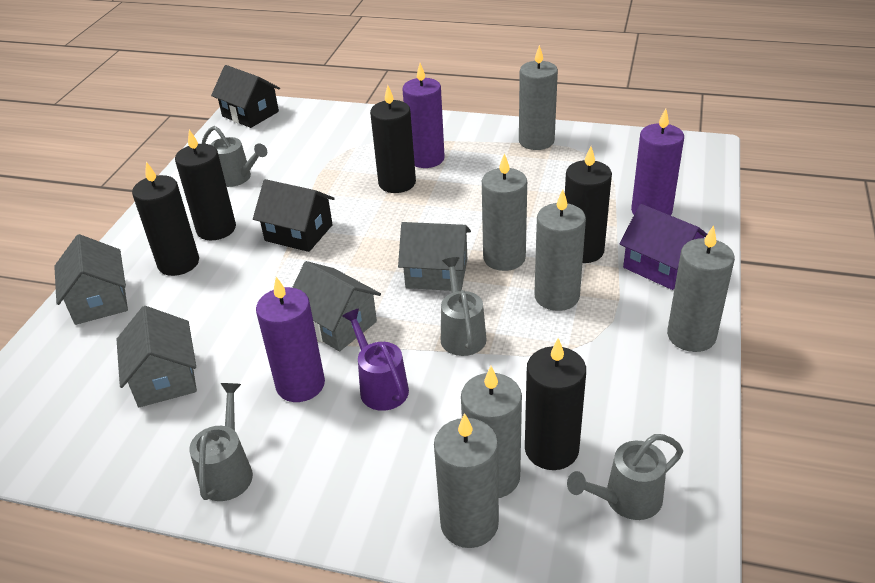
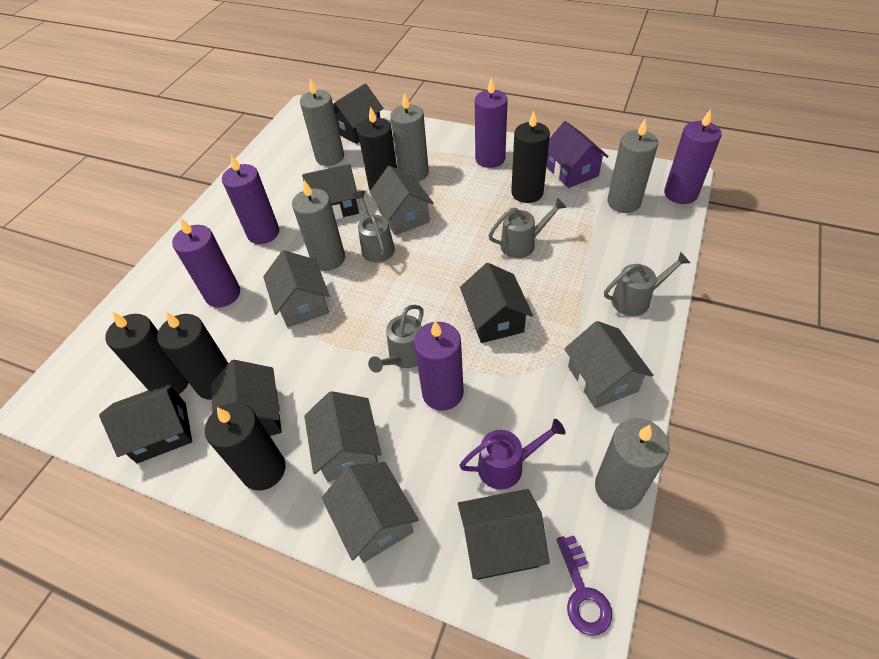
black house: [211,65,280,128] [253,179,335,252] = 2 -> [99,381,192,463] [211,360,282,436] [302,164,359,219] [333,83,384,144] [458,489,550,580] [460,263,533,343] = 6
grey candle: [434,413,499,548] [461,366,522,498] [482,153,527,271] [519,45,558,150] [534,190,586,311] [667,225,735,352] = 6 -> [292,180,345,271] [300,79,344,166] [390,93,429,182] [595,418,670,510] [607,119,658,213] = 5
grey house: [54,234,128,325] [116,306,197,407] [292,261,381,351] [398,222,471,291] = 4 -> [263,250,330,327] [304,391,382,482] [322,462,419,563] [370,166,434,235] [564,321,653,409] = 5
purple candle: [256,277,325,402] [402,63,445,168] [631,109,684,216] = 3 -> [172,218,240,308] [222,155,279,244] [414,321,464,411] [475,77,508,168] [664,109,722,204] = 5
purple key: none = 0 -> [556,536,612,636] = 1

